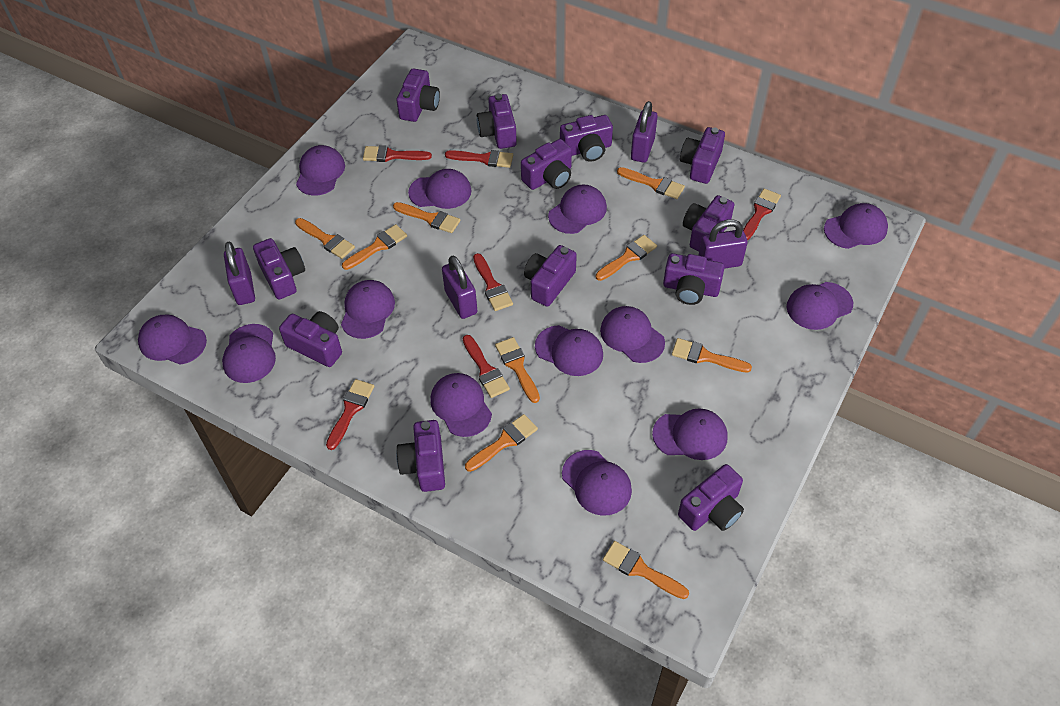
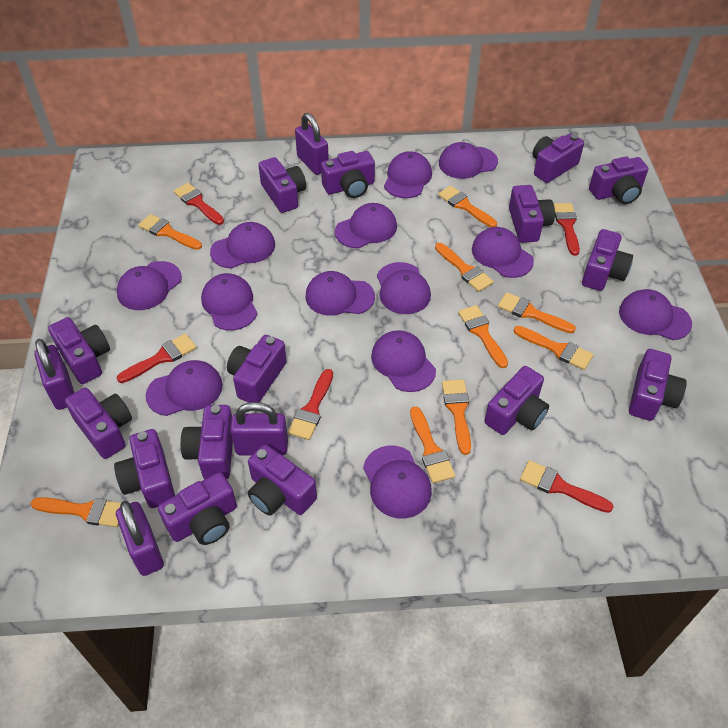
purple camera: [253,238,305,299] [279,311,342,367] [396,69,440,122] [396,420,445,492] [477,94,517,149] [521,139,572,190] [524,245,577,307] [560,115,613,162] [663,253,725,305] [678,464,744,531] [680,127,725,184] [683,195,735,251] = 12 -> [48,317,110,384] [65,388,132,459] [114,429,175,508] [158,472,237,545] [181,405,233,479] [227,335,287,403] [248,444,317,515] [258,157,306,213] [321,151,375,198] [484,366,549,435] [509,185,555,243] [533,133,584,183] [582,229,633,291] [589,157,648,204] [629,349,687,421] = 15
red brush: [326,379,374,450] [363,145,432,162] [445,150,513,168] [463,335,510,398] [473,253,513,311] [743,189,781,240] = 6 -> [117,334,197,383] [174,183,224,225] [288,369,333,440] [520,460,614,513] [554,203,580,256] = 5

